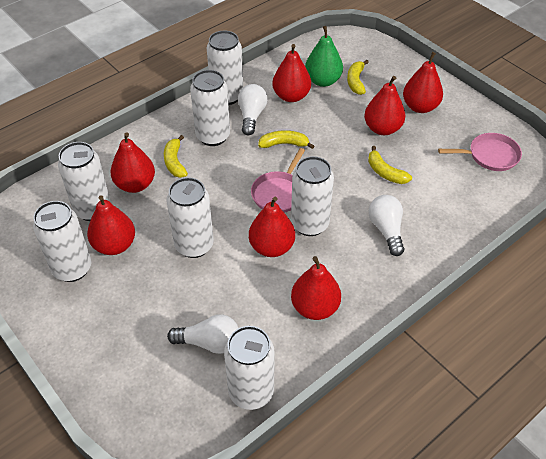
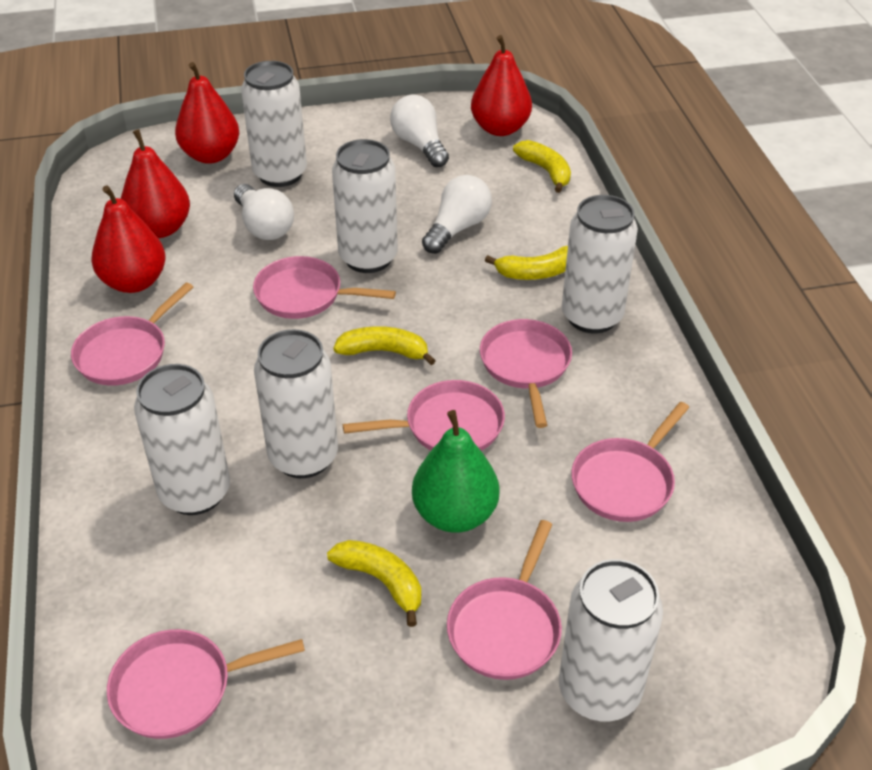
pink pan: [251,148,305,213] [438,133,522,171] = 2 -> [71,282,193,386] [107,629,305,739] [253,256,396,319] [343,380,505,451] [447,520,562,680] [480,319,572,428] [571,402,689,522] = 7
red pear: [87,195,135,255] [110,132,155,193] [249,197,295,257] [272,44,311,102] [291,256,341,320] [364,76,406,135] [403,52,443,113] = 7 -> [91,185,166,293] [121,129,190,238] [175,62,239,164] [471,35,532,136] = 4
white can: [33,201,91,282] [58,142,111,221] [167,177,214,258] [190,70,230,146] [207,31,243,105] [224,326,274,410] [291,156,334,236] = 7 -> [134,364,230,515] [241,61,307,187] [254,329,338,478] [332,139,398,273] [559,559,663,721] [562,195,638,333] = 6

